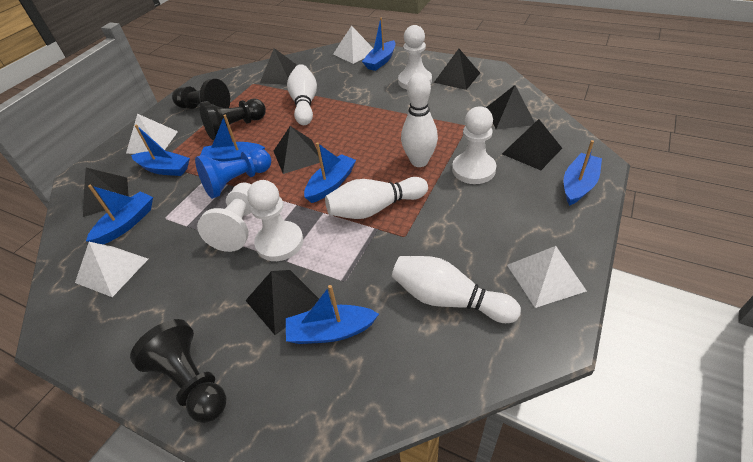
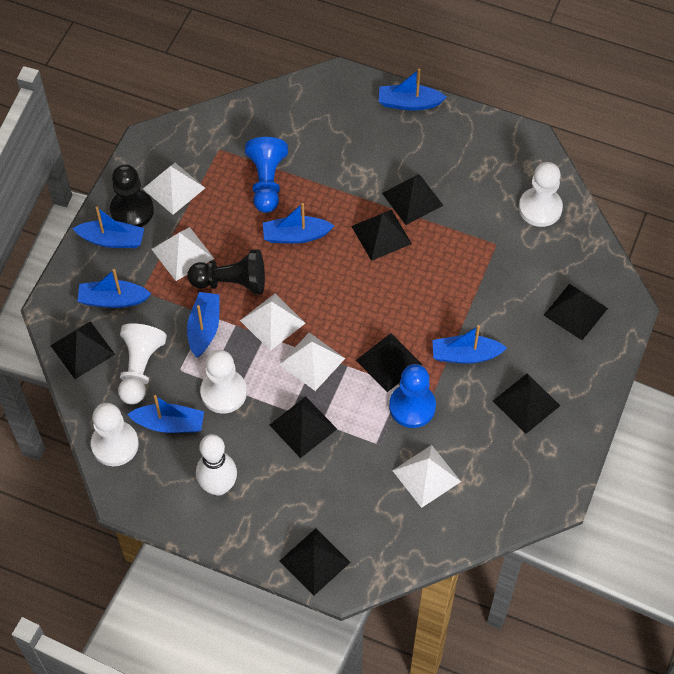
black pawn: [130,319,226,423] [172,79,230,109] [199,99,266,140] = 3 -> [110,164,154,227] [187,249,265,295] = 2
black pyramid: [83,168,128,217] [245,270,319,335] [260,48,297,85] [274,126,320,174] [434,49,480,90] [486,85,535,130] [502,119,562,170] = 7 -> [50,321,115,379] [270,397,337,458] [280,528,351,596] [351,210,412,261] [356,333,423,392] [382,174,444,225] [493,374,560,434] [544,284,608,340] = 8
blue pawn: [195,149,271,199] = 1 -> [245,137,288,213] [389,364,436,428] = 2
white bowling pin: [287,64,317,125] [325,177,428,219] [392,256,521,323] [401,73,438,167] = 4 -> [196,434,237,496] = 1
white pyramid: [75,242,148,297] [126,114,178,154] [333,25,374,64] [507,246,587,308] = 4 -> [143,163,205,215] [152,227,214,281] [240,294,305,351] [279,332,345,391] [392,445,461,508] = 5

